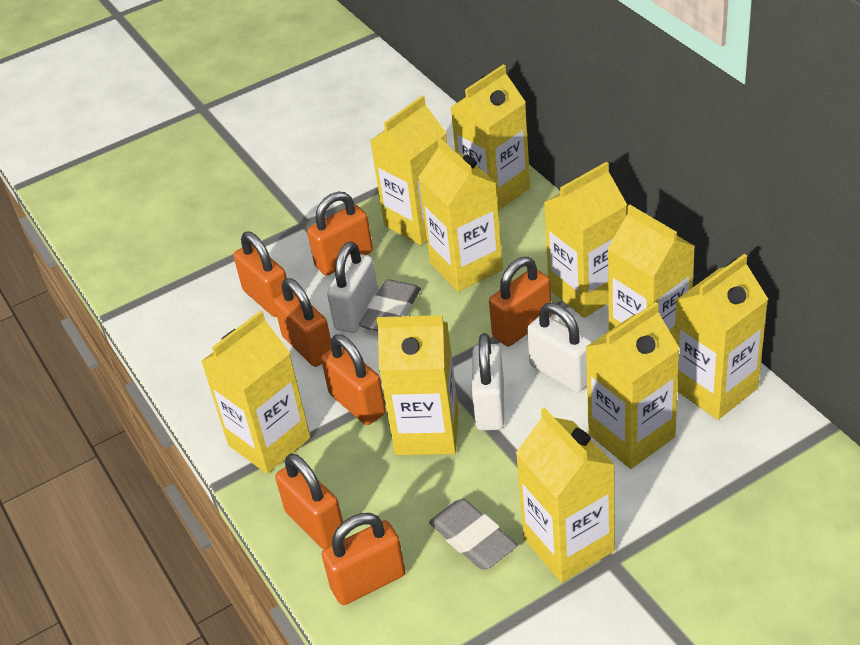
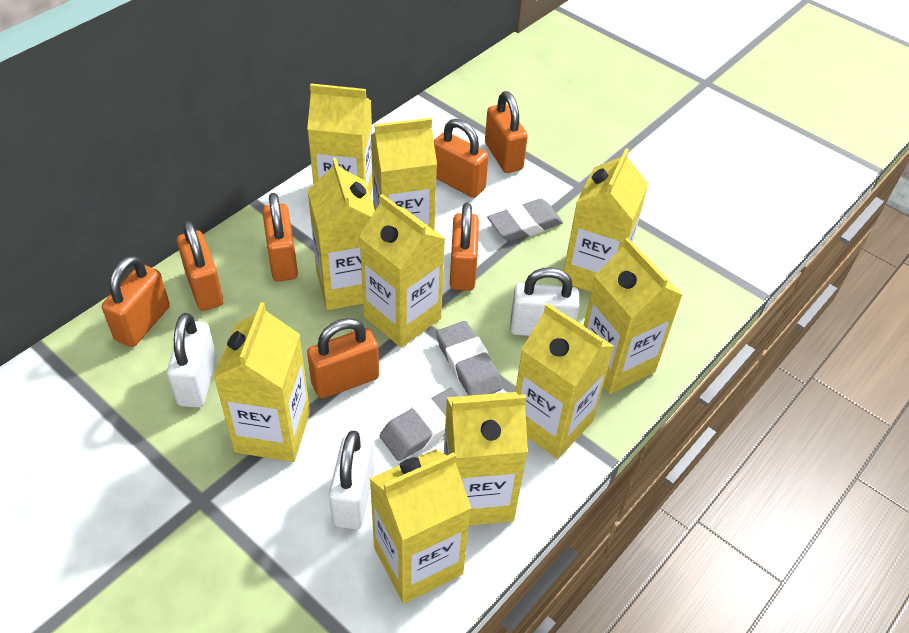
grey eraser: [359,279,421,331] [429,499,517,570] = 2 -> [380,388,459,461] [436,321,502,396] [487,199,563,242] = 3

